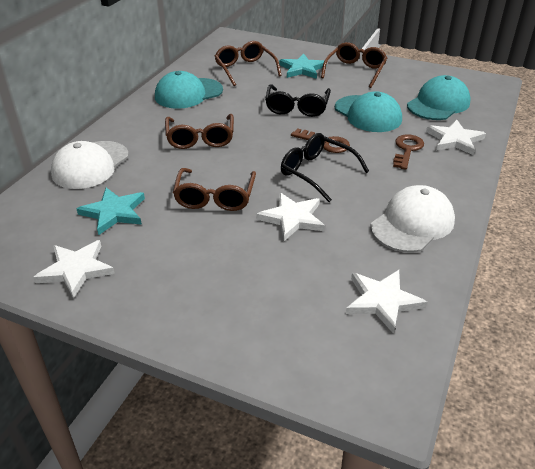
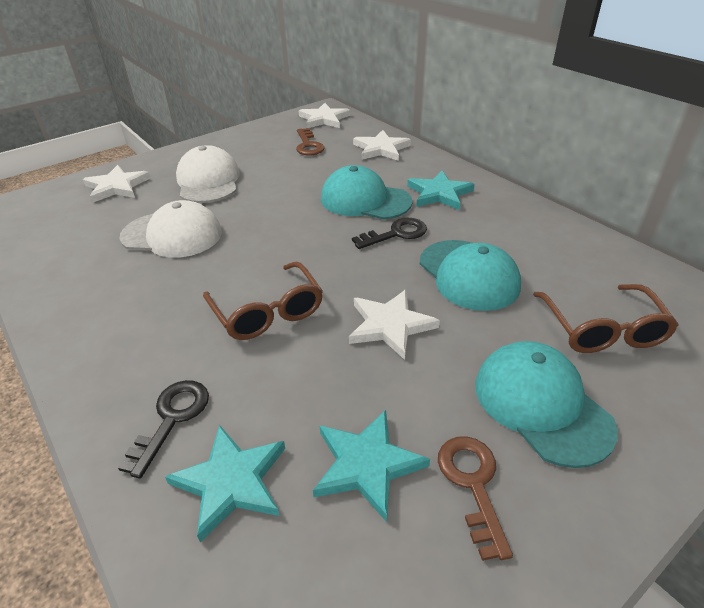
black glasses: [265,84,331,117] [281,133,369,202] = 2 -> none = 0
black key: none = 0 -> [118,380,209,479] [352,218,427,249] = 2
brown glasses: [165,114,234,149] [173,168,256,211] [214,41,282,86] [321,42,387,88] = 4 -> [203,261,323,340] [533,284,679,353] = 2
turquoise star: [77,188,145,235] [279,53,324,79] = 2 -> [165,425,285,542] [313,410,430,522] [407,171,475,210] = 3

